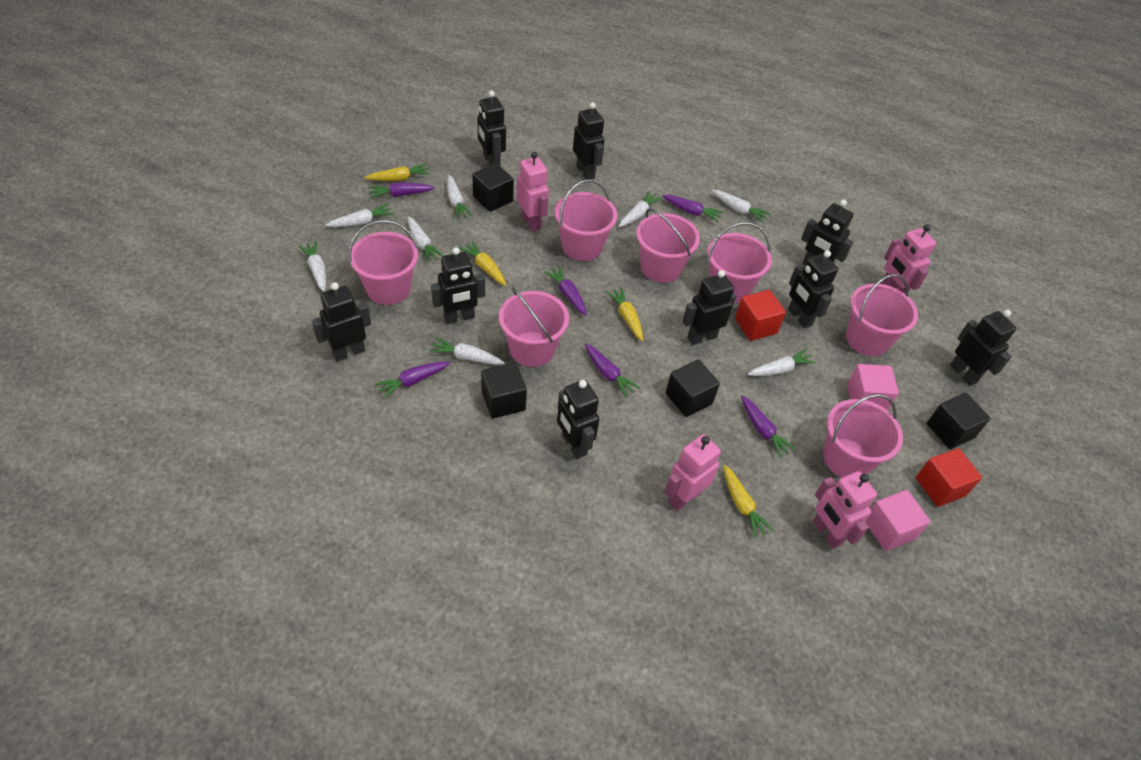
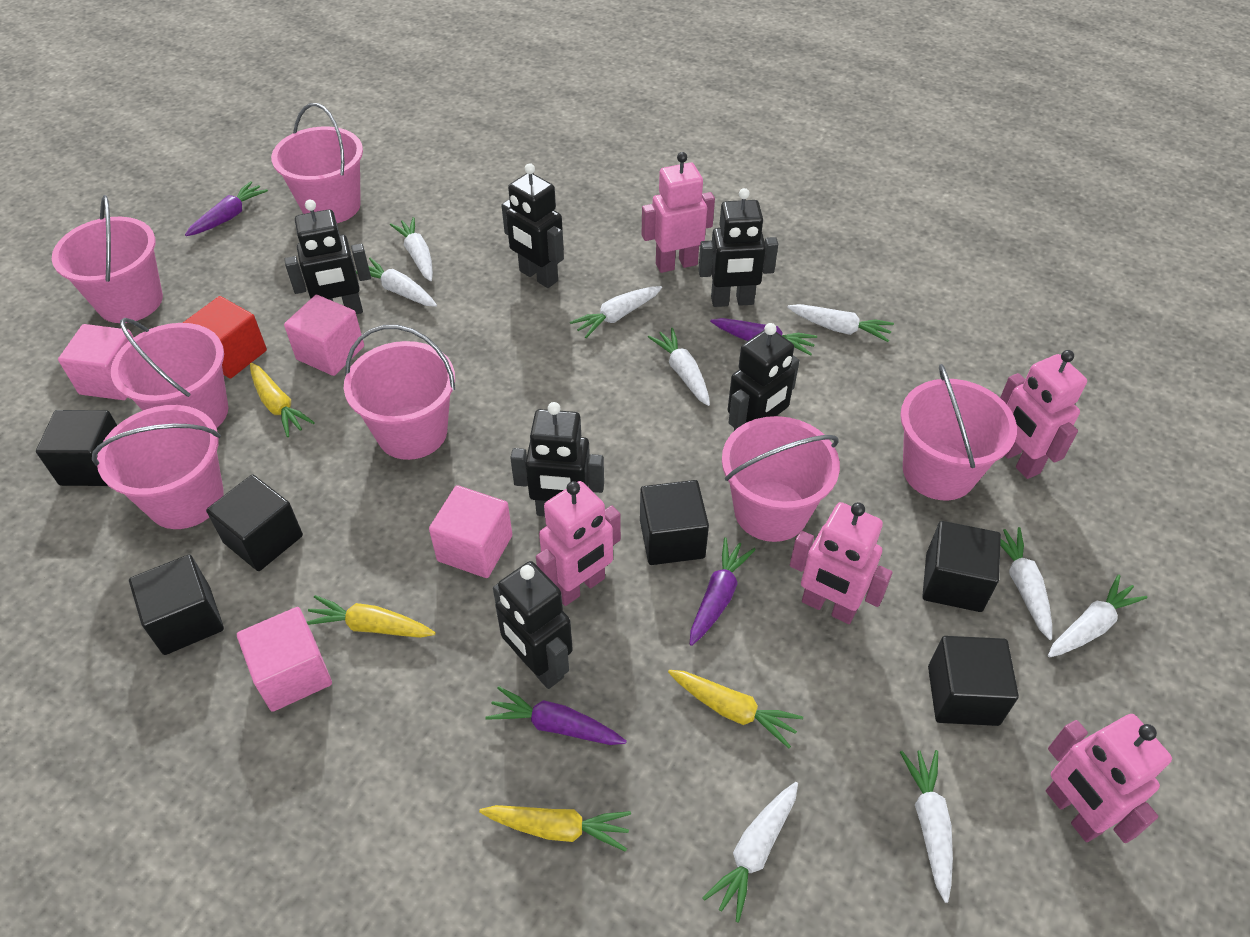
black cube: [472,163,514,212] [481,362,527,419] [666,359,720,417] [927,393,991,449] = 4 -> [36,410,117,486] [129,554,224,655] [206,475,303,571] [640,480,709,565] [922,521,1001,612] [928,636,1019,726] = 6
black robot: [312,282,371,361] [431,247,485,324] [478,91,506,166] [557,380,600,459] [573,102,605,180] [683,270,736,345] [788,250,838,328] [801,200,853,264] [950,310,1017,386] = 9 -> [284,200,371,314] [493,561,573,689] [501,163,564,288] [510,402,604,516] [699,188,778,307] [728,323,800,431] = 6
pink cube: [847,364,899,411] [865,490,931,551] = 2 -> [58,324,134,400] [237,607,332,712] [284,295,364,376] [429,485,512,578] = 4
pink robot: [517,152,549,232] [665,434,721,511] [813,471,877,549] [881,224,936,294] = 4 -> [536,481,621,606] [642,152,715,273] [790,502,892,624] [1000,350,1087,479] [1046,714,1172,843] = 5
purple carrot: [368,182,435,198] [375,361,450,399] [544,266,587,316] [585,343,640,398] [662,195,724,222] [741,396,796,458] = 6 -> [185,181,268,236] [485,686,627,745] [690,537,756,646] [710,318,817,356] = 4
red cube: [735,290,786,341] [916,448,982,507] = 2 -> [183,296,267,378] = 1
white carrot: [299,241,326,292] [326,203,394,227] [408,216,443,263] [429,338,505,365] [447,175,473,219] [619,191,663,227] [712,190,770,223] [748,349,817,376] = 8 -> [356,258,437,307] [390,217,433,281] [570,286,662,338] [648,328,710,406] [703,782,798,923] [787,304,894,342] [900,750,953,903] [1000,527,1052,640] [1048,575,1147,658] = 9

